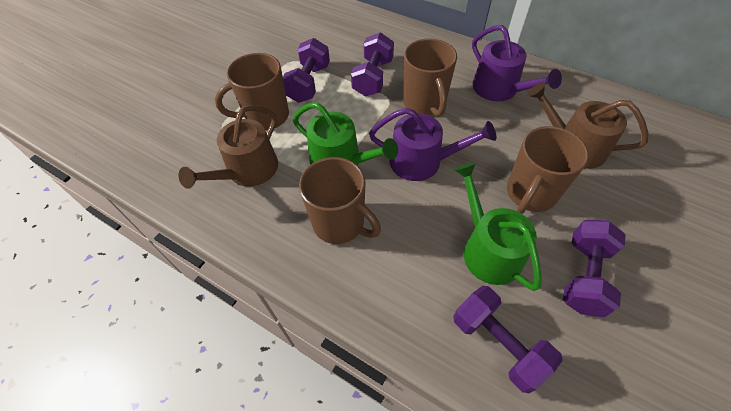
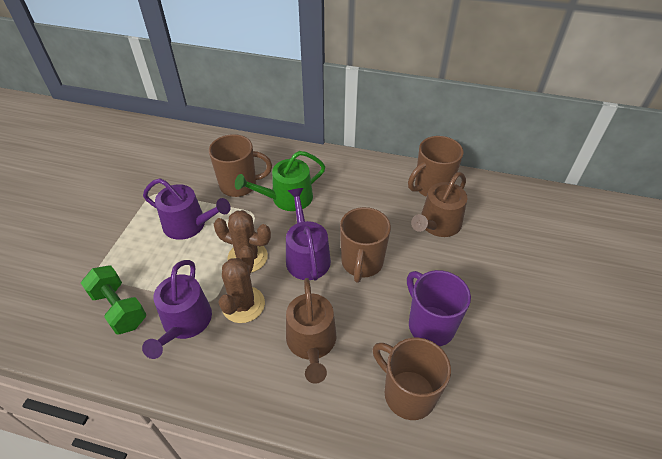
brown cactus: none = 0 -> [214,210,271,273] [218,246,265,323] = 2
green dumbbell: none = 0 -> [81,265,147,334] = 1
green watering can: [293,102,398,165] [454,163,542,291] = 2 -> [235,151,325,211] = 1
purple dumbbell: [283,38,330,103] [351,32,394,96] [453,286,563,393] [563,220,626,318] = 4 -> none = 0
purple mug: none = 0 -> [407,270,471,346] = 1
purple watering can: [369,108,496,181] [472,25,562,101] = 2 -> [142,260,212,359] [143,178,231,240] [286,188,331,280] = 3

